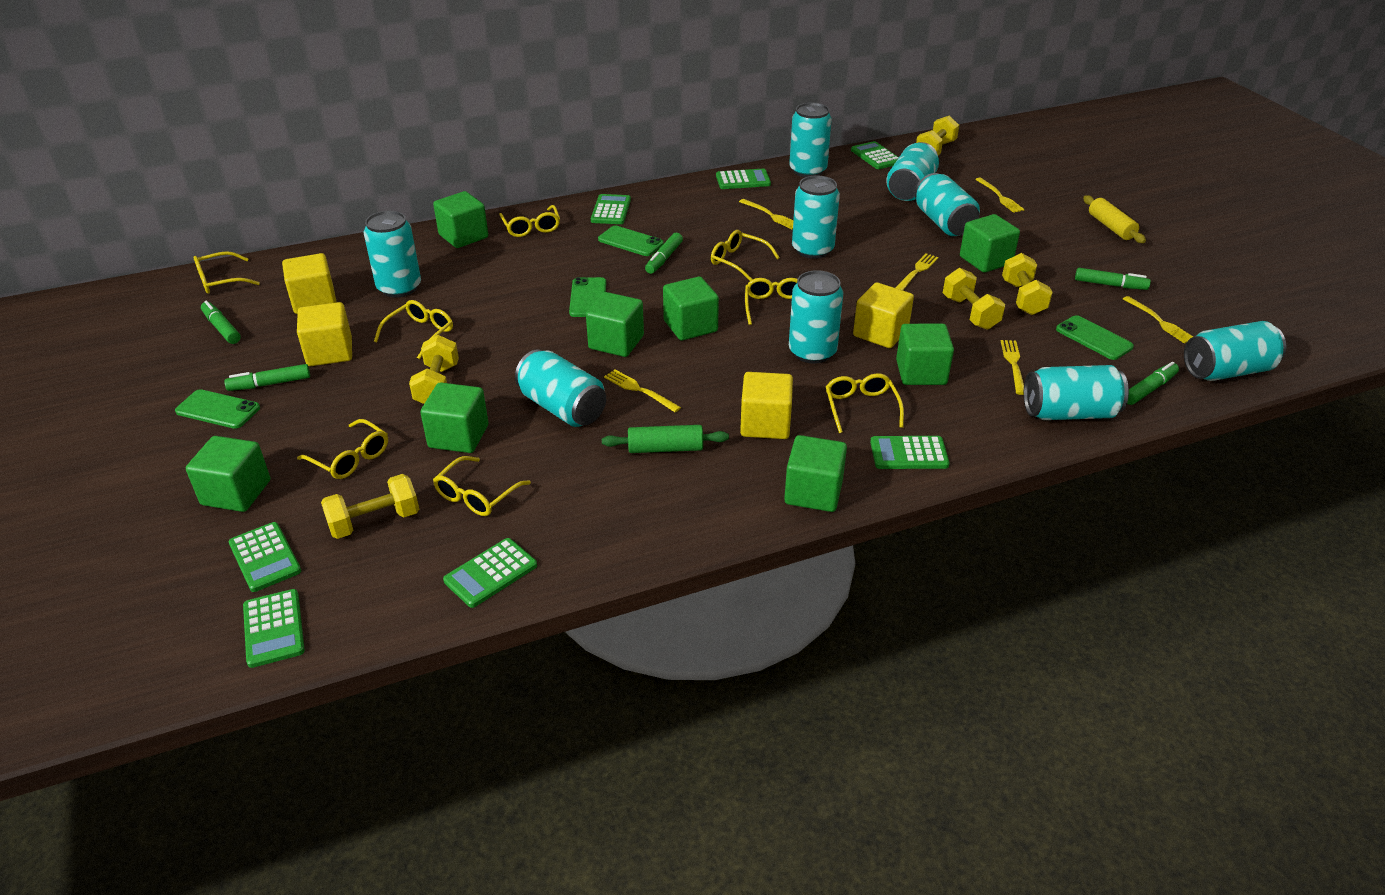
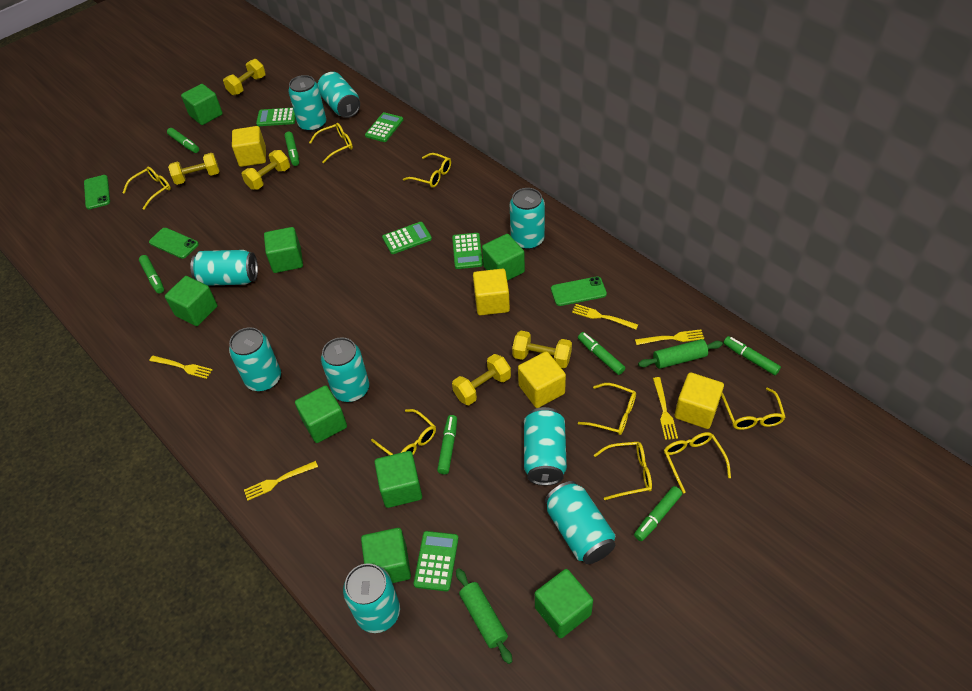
green calculator: [228,522,301,592] [243,589,305,668] [443,538,537,608] [591,194,631,224] [716,169,771,189] [851,141,899,169] [870,436,950,469] = 7 -> [256,108,296,126] [365,112,403,142] [382,222,432,254] [413,531,458,591] [452,233,483,269] = 5
green marker: [201,301,241,344] [224,364,310,391] [645,233,683,274] [1075,268,1151,290] [1127,362,1179,405] = 5 -> [139,255,164,293] [167,128,199,153] [284,132,299,166] [437,415,457,474] [578,332,625,375] [634,486,682,541] [723,336,781,375] = 7
green phone: [175,389,260,429] [569,277,606,317] [598,226,664,256] [1056,315,1134,360] = 4 -> [84,175,110,209] [149,228,199,259] [551,276,607,306] = 3
green rolling pin: [602,425,729,453] = 1 -> [456,568,512,664] [638,339,723,369] = 2
yellow fork: [604,370,681,412] [739,199,793,229] [896,253,938,290] [975,178,1025,213] [1001,340,1024,395] [1123,296,1193,343] = 6 -> [149,356,213,379] [244,461,318,501] [572,304,638,330] [635,329,704,345] [653,377,678,440] = 5
yellow rolling pin: [1083,195,1146,243] = 1 -> none = 0

